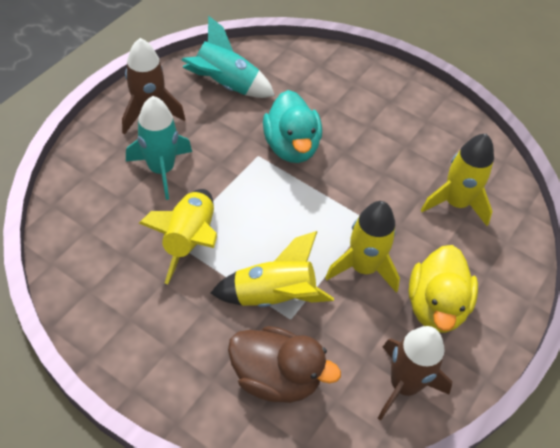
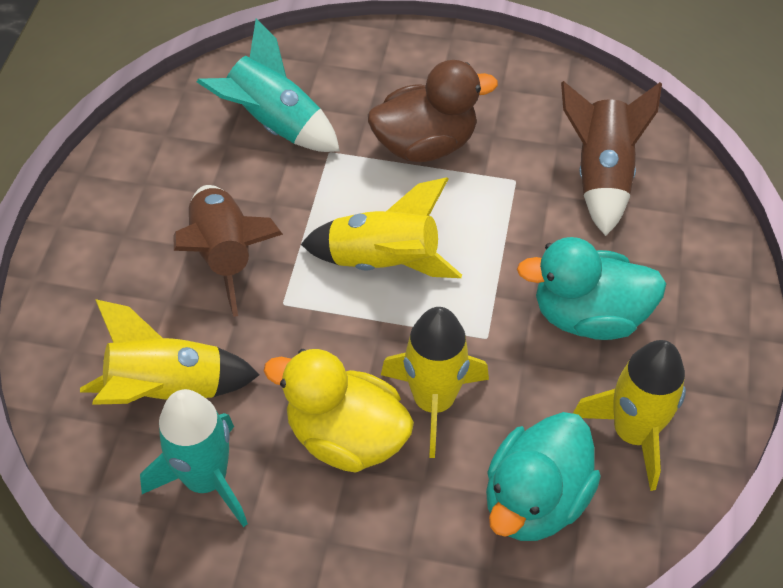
turquoise duck: [263,90,322,163] = 1 -> [486,412,601,541] [517,237,666,340] = 2

